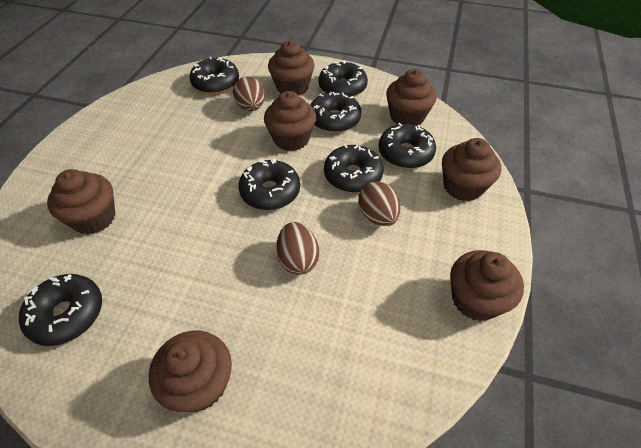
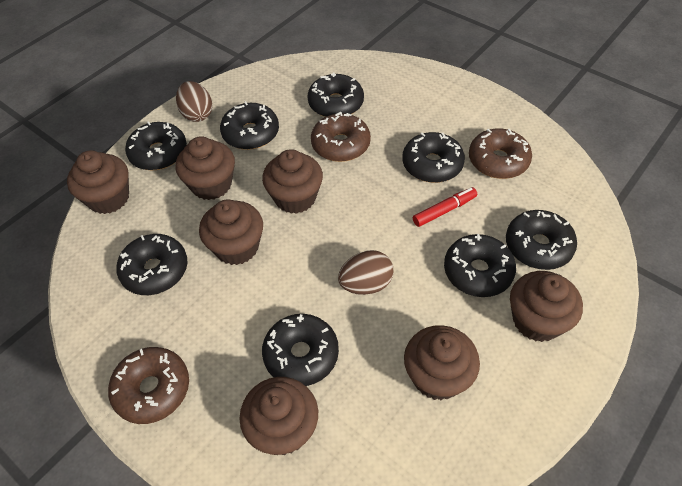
black donut: [19,274,102,346] [189,57,239,94] [238,159,300,210] [310,92,362,133] [318,60,368,97] [324,144,384,193] [378,123,436,169] = 7 -> [116,234,187,295] [125,121,187,171] [220,101,279,150] [262,314,339,386] [307,72,364,117] [402,132,465,183] [444,234,516,297] [506,210,577,270] = 8
brown donut: none = 0 -> [108,347,189,424] [311,112,371,162] [469,128,532,179] = 3
brown egg: [233,76,265,111] [276,222,319,275] [358,181,401,226] = 3 -> [176,81,212,122] [338,250,393,295] = 2
red marker: none = 0 -> [413,187,477,227] = 1

